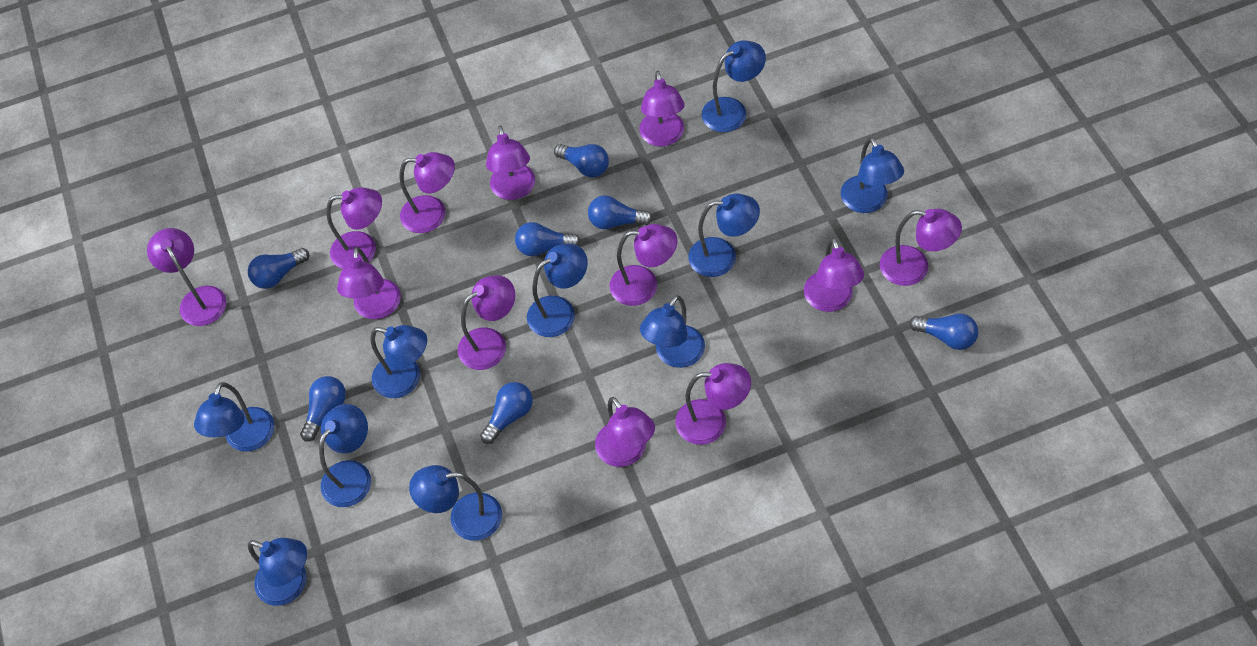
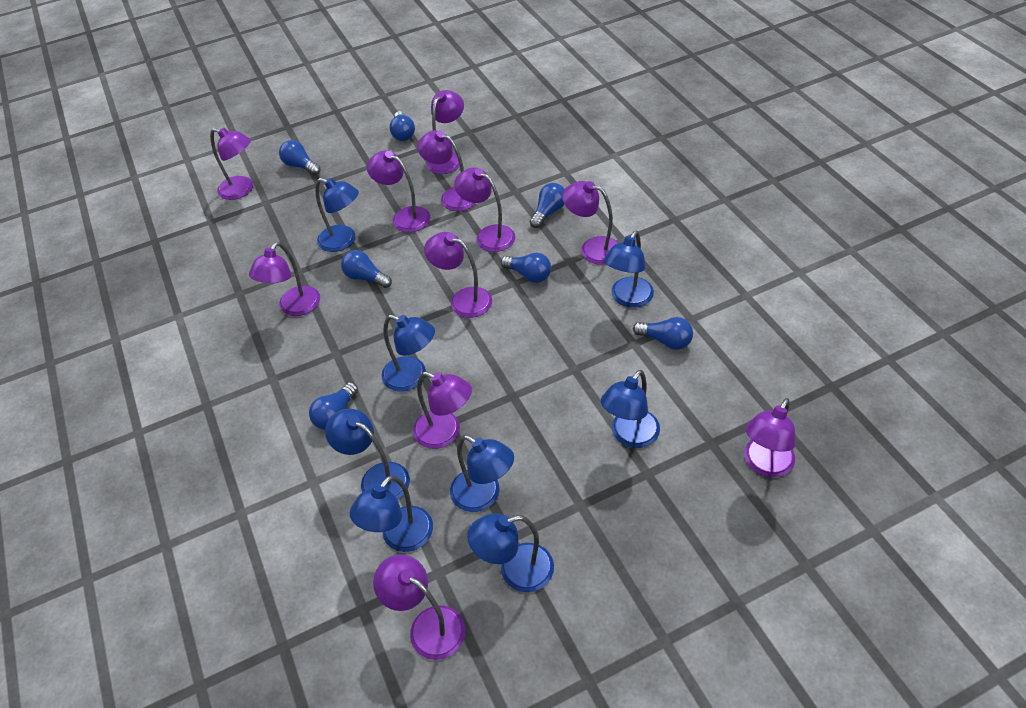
blue lamp: [194,382,274,451] [248,538,307,606] [319,404,371,507] [371,325,427,398] [409,465,502,541] [527,243,588,337] [640,295,705,368] [688,194,760,277] [702,40,766,132] [841,137,904,213] = 10 -> [315,178,359,252] [325,409,410,500] [350,475,433,552] [381,315,435,391] [450,435,514,512] [467,513,554,592] [601,370,660,448] [604,231,654,308] = 8
purple lamp: [147,228,226,326] [326,187,382,269] [337,247,401,319] [399,152,455,233] [458,275,515,370] [486,125,535,200] [595,397,655,467] [609,224,677,306] [639,71,685,147] [675,363,751,445] [804,238,864,312] [880,209,962,286] = 12 -> [210,128,253,200] [249,242,320,316] [367,151,430,232] [373,554,466,660] [413,371,472,449] [417,131,476,211] [424,232,492,318] [426,90,464,174] [454,167,515,252] [562,181,618,265] [744,398,796,478] = 11

